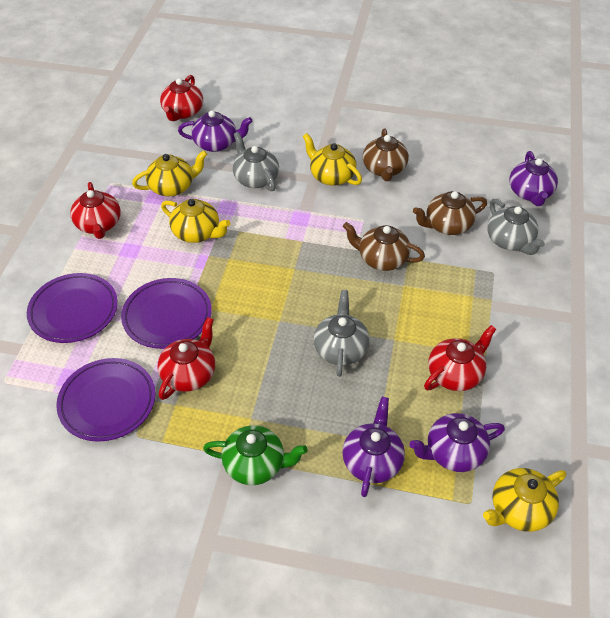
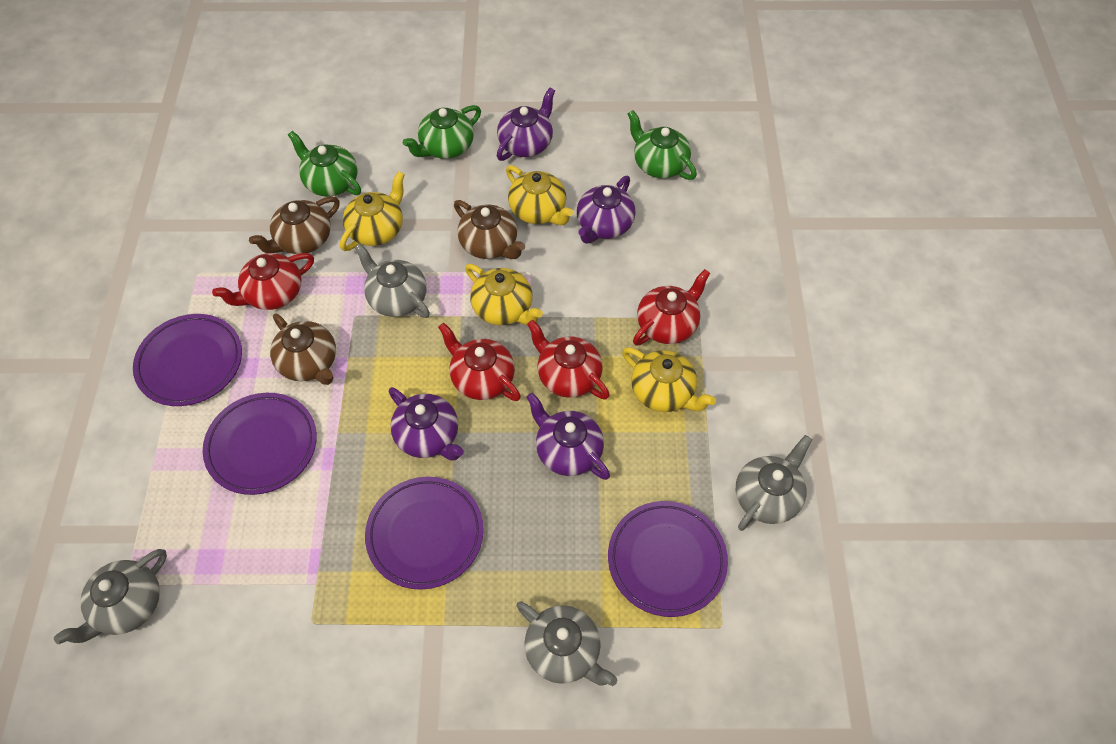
green teapot: [203,425,308,485] = 1 -> [288,131,361,197] [403,105,481,159] [627,110,697,180] = 3
grey teapot: [233,132,279,191] [314,290,370,377] [487,199,545,255] = 3 -> [54,549,167,644] [354,243,430,318] [516,601,617,686] [736,435,812,531] = 4
purple plate: [27,273,118,343] [56,358,155,442] [121,278,212,349] = 3 -> [133,314,242,406] [203,393,317,495] [365,477,484,590] [608,501,728,617] = 4

